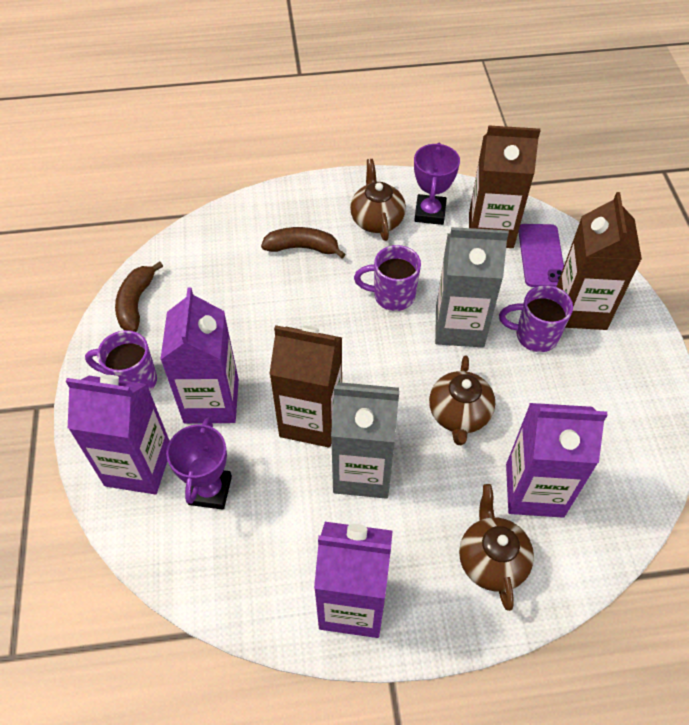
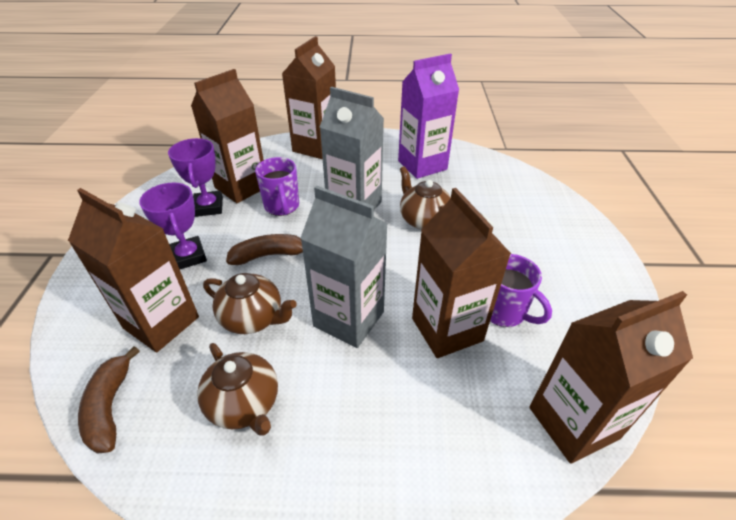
brown carton: [269,325,342,448] [469,125,540,248] [557,192,642,330] = 3 -> [68,188,199,352] [191,69,264,203] [282,36,336,159] [412,188,511,358] [529,291,693,464] = 5
purple carton: [66,375,170,494] [160,288,239,424] [314,522,393,638] [506,403,608,518] = 4 -> [398,53,459,179] = 1
purple mug: [85,330,157,392] [354,245,421,311] [499,285,573,352] = 3 -> [255,157,299,216] [490,254,552,327] = 2
purple phone: [518,224,564,287] = 1 -> none = 0

